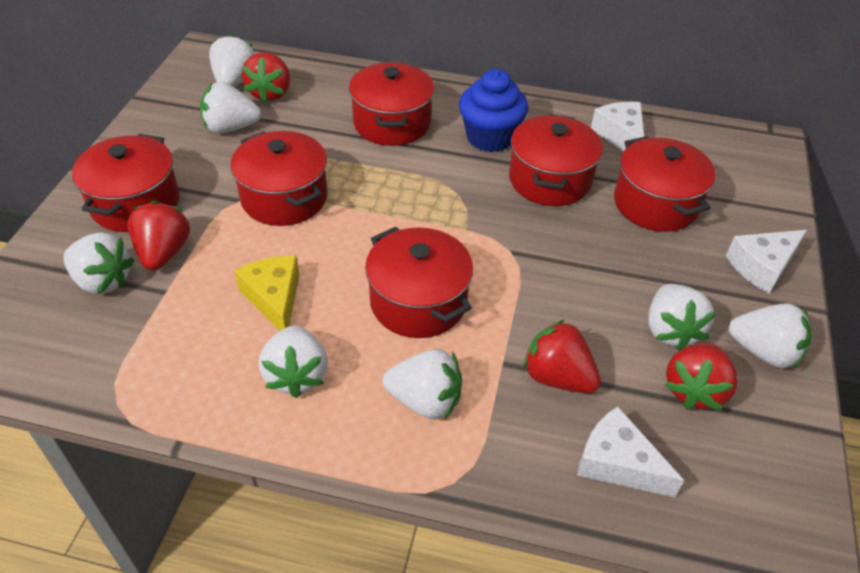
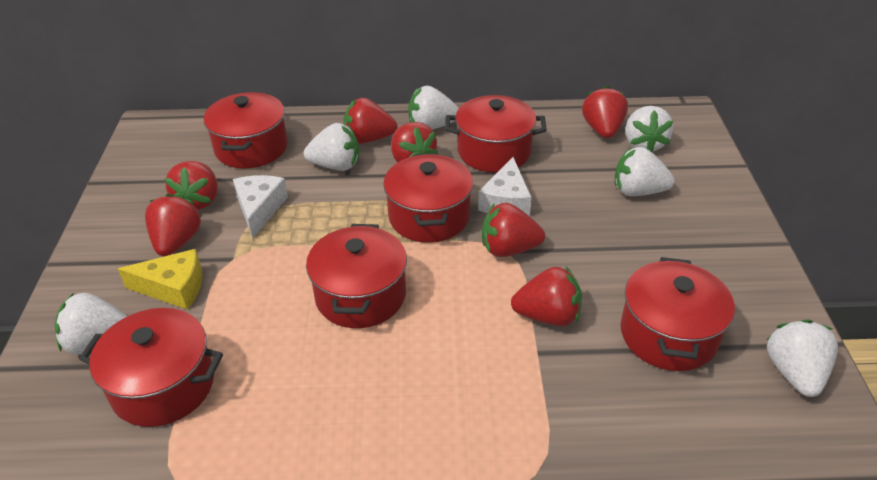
blue cupcake: [459,69,528,152] = 1 -> none = 0
red strawberry: [127,200,190,271] [242,52,290,103] [523,320,601,393] [665,343,738,410] = 4 -> [145,194,201,256] [164,161,218,210] [343,98,397,144] [391,122,438,163] [482,203,545,257] [511,267,582,327] [582,86,628,138] = 7
white cheese: [577,406,685,498] [591,102,644,152] [726,230,807,293] = 3 -> [233,175,288,238] [478,157,532,216] = 2
white strawberry: [63,232,135,294] [200,82,261,133] [209,34,255,87] [259,325,328,398] [383,349,462,419] [648,284,716,351] [729,303,812,369] = 7 -> [55,293,127,355] [304,123,359,171] [408,86,459,130] [615,147,675,196] [625,106,673,152] [767,319,838,397] = 6

